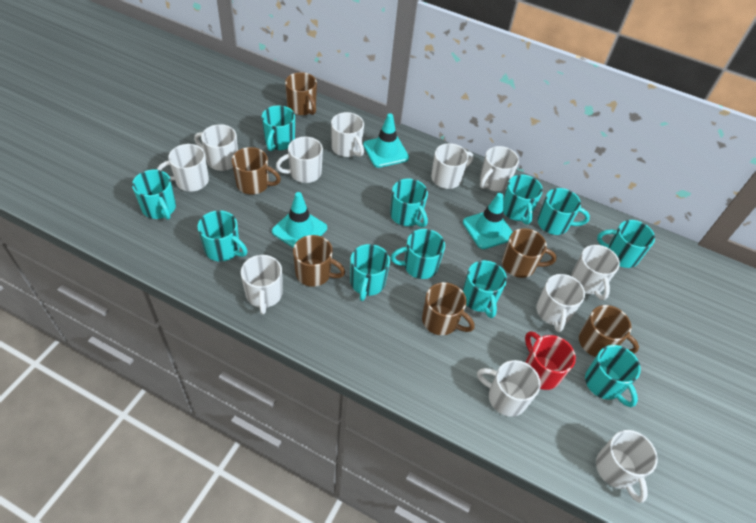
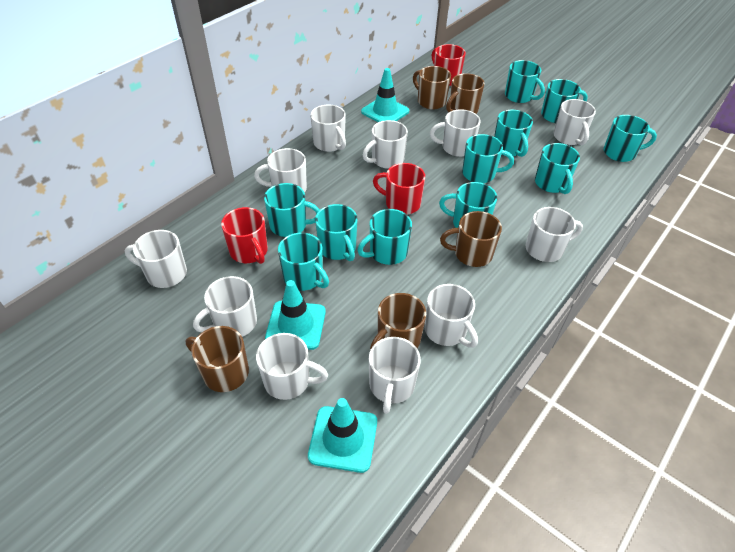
brown mug: [232,147,281,195] [285,72,317,115] [293,235,345,287] [422,282,475,335] [502,228,557,278] [579,305,639,357] = 6 -> [186,326,249,392] [370,293,426,350] [413,66,451,109] [440,211,502,267] [446,73,485,114] = 5
red mug: [525,331,576,390] = 1 -> [221,207,268,264] [373,163,425,215] [432,44,466,86] = 3

